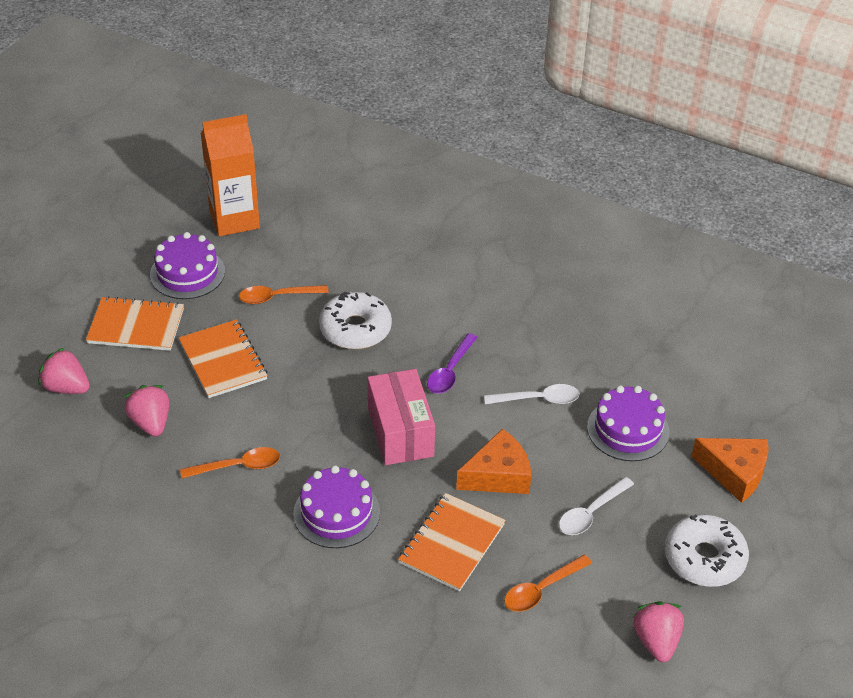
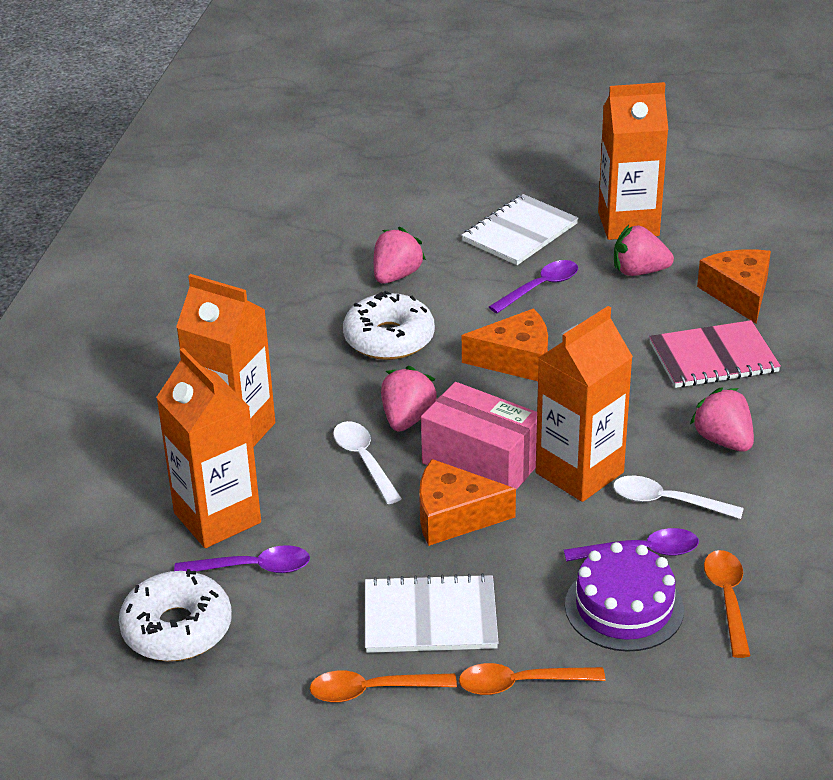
orange carton: [201,114,260,236] = 1 -> [156,348,261,548] [176,274,275,447] [536,306,633,502] [598,82,668,240] = 4
orange cheese: [456,429,531,494] [691,438,769,503] = 2 -> [419,459,516,546] [462,308,548,381] [697,249,771,323] = 3
orange notebook: [86,296,184,351] [179,319,268,398] [398,493,506,591] = 3 -> none = 0
pink notebook: none = 0 -> [649,320,781,388] = 1
pink strawberry: [38,347,90,394] [124,385,169,437] [632,601,684,662] = 3 -> [374,227,426,284] [381,366,438,432] [614,225,674,276] [690,388,754,452] = 4
purple cake: [150,232,225,299] [293,465,380,548] [587,386,669,461] = 3 -> [565,542,684,652] = 1
purple spoon: [427,333,478,394] = 1 -> [174,545,310,573] [489,260,578,313] [564,528,699,562] = 3
white notebook: none = 0 -> [365,573,498,653] [461,194,578,265] = 2

